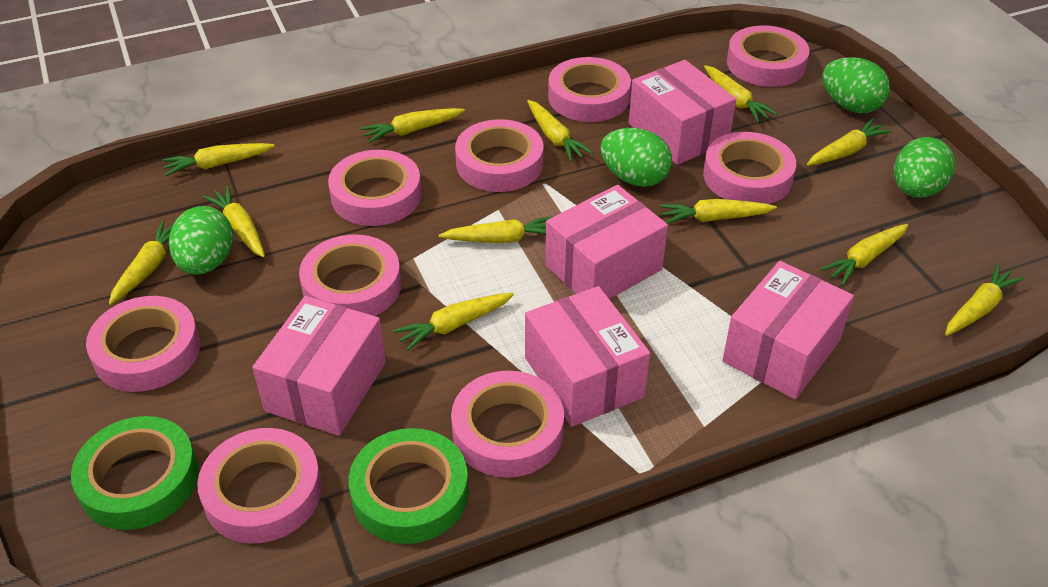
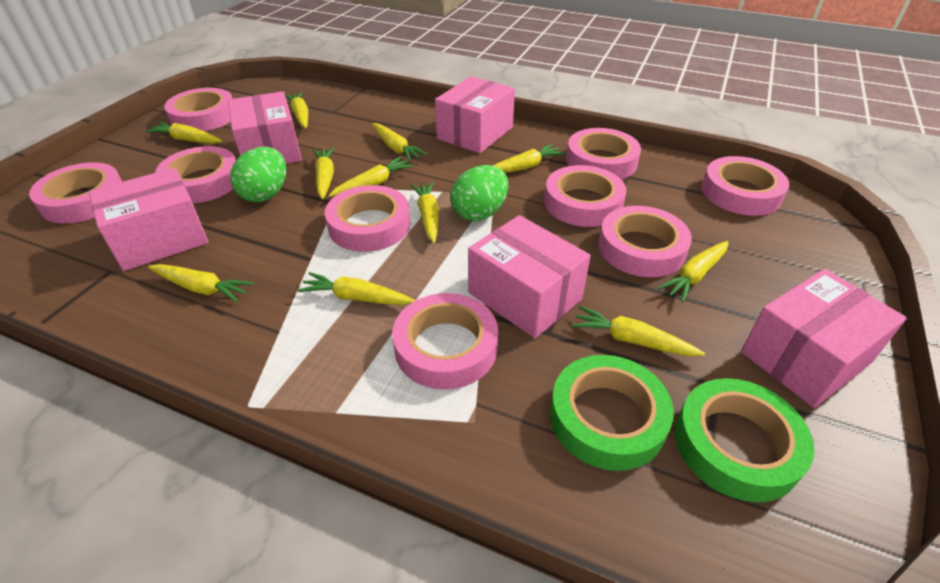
green egg: [169,206,233,275] [600,128,672,187] [823,57,890,113] [894,137,955,198] = 4 -> [230,147,286,202] [450,165,508,221] = 2
yellow carrot: [109,220,174,305] [162,143,275,176] [203,186,265,257] [360,108,465,143] [393,293,514,351] [439,216,554,243] [527,100,593,162] [660,199,777,224] [704,65,778,122] [807,119,892,166] [820,224,908,286] [945,264,1025,336] = 12 -> [145,122,222,144] [148,264,254,302] [285,92,308,128] [297,272,415,305] [313,147,334,199] [328,157,414,197] [372,123,427,162] [410,181,439,243] [493,144,565,173] [572,306,705,356] [658,241,729,303] = 11

